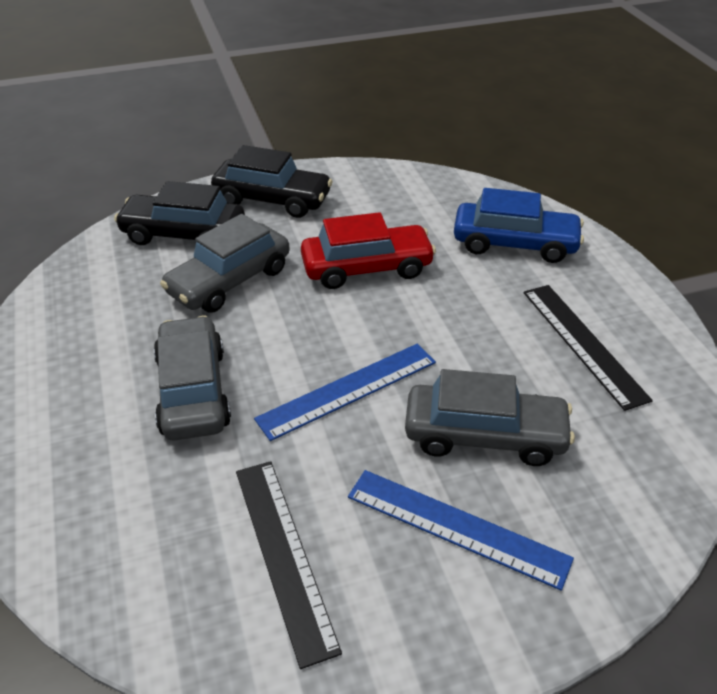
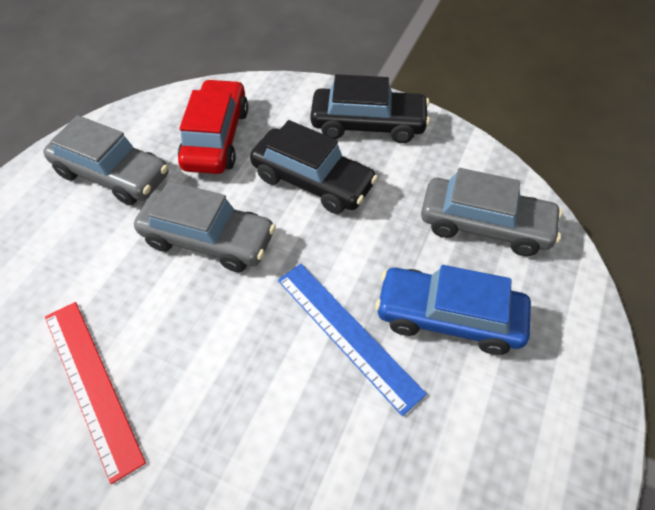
black ruler: [236,461,342,669] [524,285,653,411] = 2 -> none = 0
blue ruler: [254,344,436,441] [348,470,574,591] = 2 -> [278,264,427,416] = 1
red ruler: none = 0 -> [45,302,146,484] = 1

